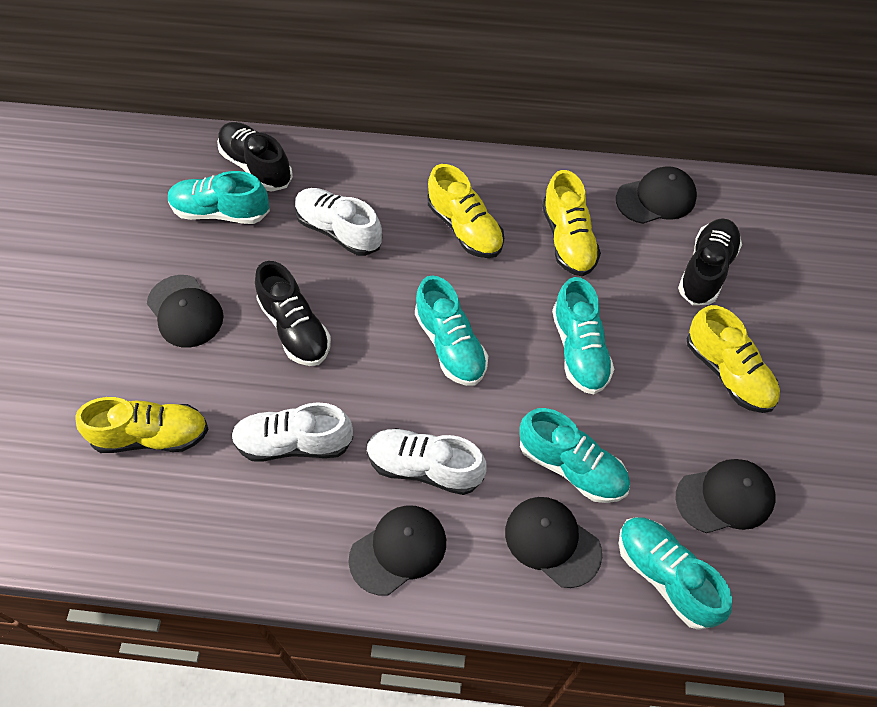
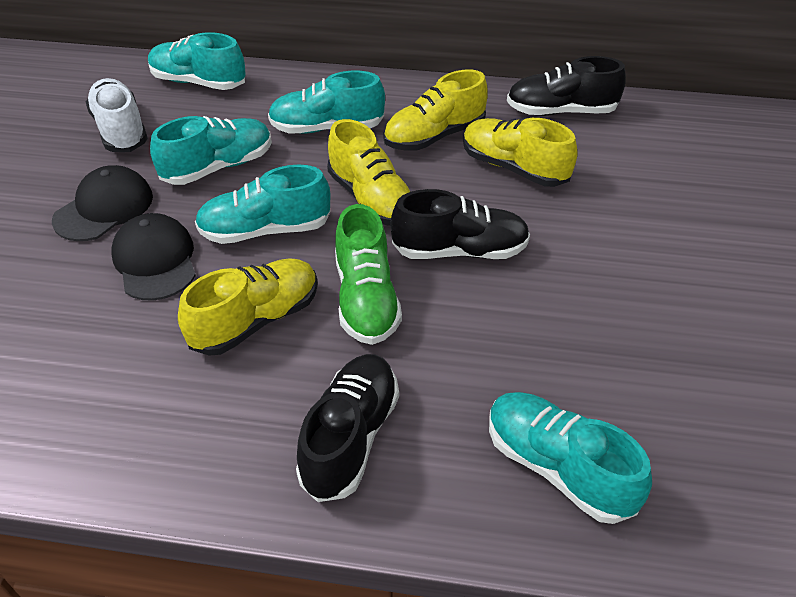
black cap: [147,275,224,348] [349,505,446,595] [505,497,602,588] [616,166,697,224] [676,459,776,533] = 5 -> [52,165,153,241] [111,213,196,301] = 2
green shoe: none = 0 -> [335,204,402,345] = 1
white shoe: [231,402,353,462] [295,188,382,256] [367,428,487,495] = 3 -> [86,78,148,152] = 1

